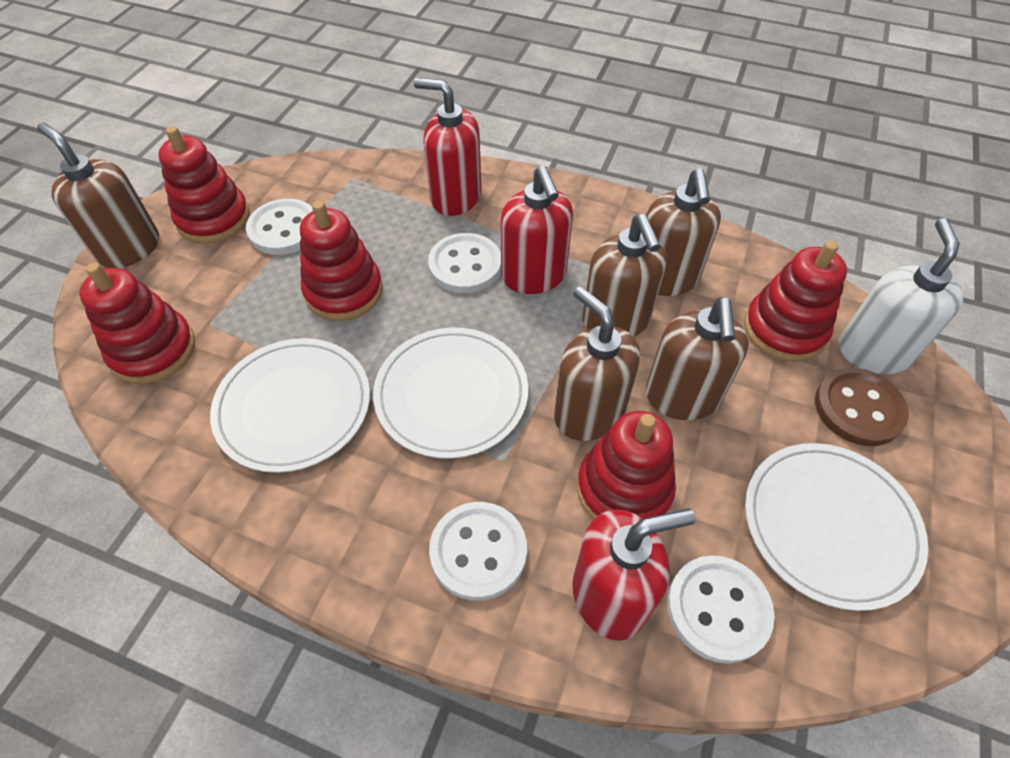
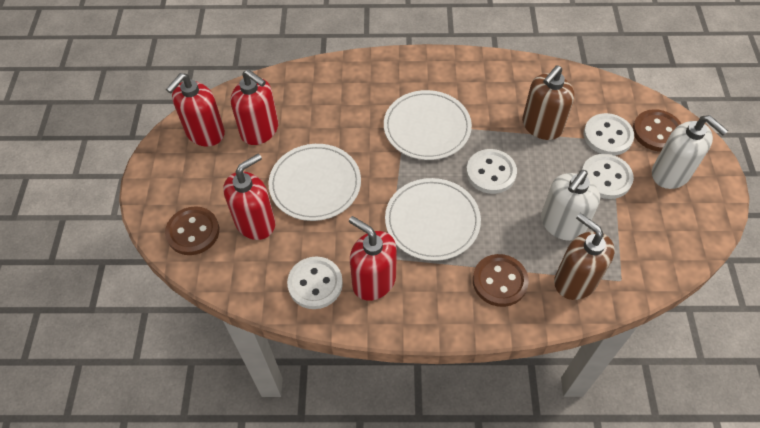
brown button: [815,368,909,446] = 1 -> [165,206,219,255] [473,254,529,307] [633,109,681,152] = 3
brown soap dispenser: [37,123,159,268] [554,286,640,441] [582,214,667,337] [646,168,721,296] [646,297,749,420] = 5 -> [522,65,575,140] [554,213,615,300] = 2
red soap dispenser: [414,78,482,216] [501,166,573,294] [572,509,695,641] = 3 -> [166,73,225,147] [223,154,275,240] [231,69,278,145] [349,216,397,301] = 4
red stacking toy: [79,263,195,384] [158,126,250,244] [300,201,383,321] [577,411,676,520] [744,241,847,362] = 5 -> none = 0
white soap dispenser: [839,218,963,374] = 1 -> [541,170,600,241] [652,115,728,189] = 2

